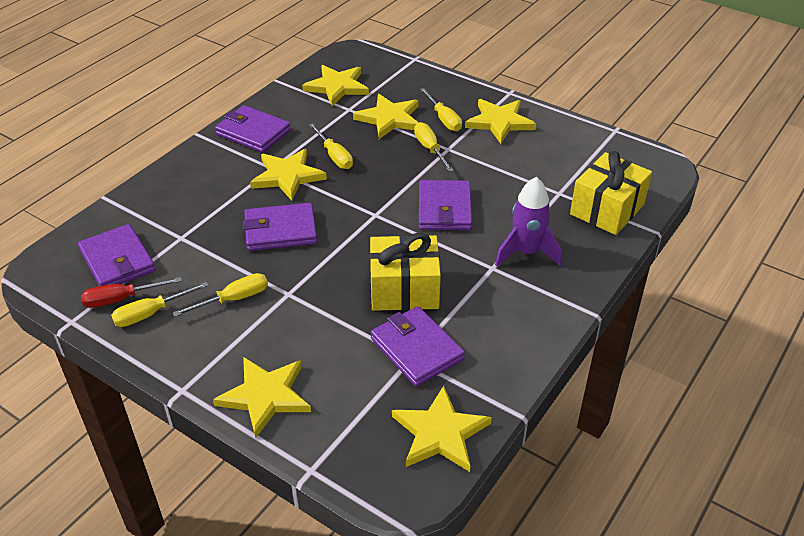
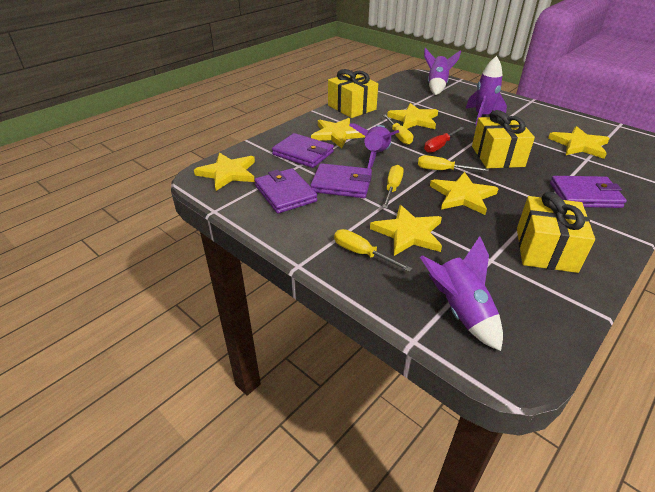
purple rocket: [495,177,562,266] = 1 -> [349,123,399,169] [420,236,503,351] [424,48,461,95] [466,56,507,126] = 4
purple wallet: [78,224,156,286] [215,105,291,153] [243,203,317,251] [371,306,465,387] [419,180,472,230] = 5 -> [255,168,317,214] [272,133,334,168] [310,163,372,198] [550,176,627,208] = 4
yellow gift: [370,233,441,311] [570,151,652,235] = 2 -> [328,69,378,118] [472,110,535,168] [517,192,595,273] = 3
yellow screwdriver: [111,282,209,327] [173,273,268,317] [309,123,353,169] [414,122,454,172] [420,88,462,132] = 5 -> [334,229,413,272] [383,114,413,145] [383,165,404,208] [418,155,489,172] = 4

